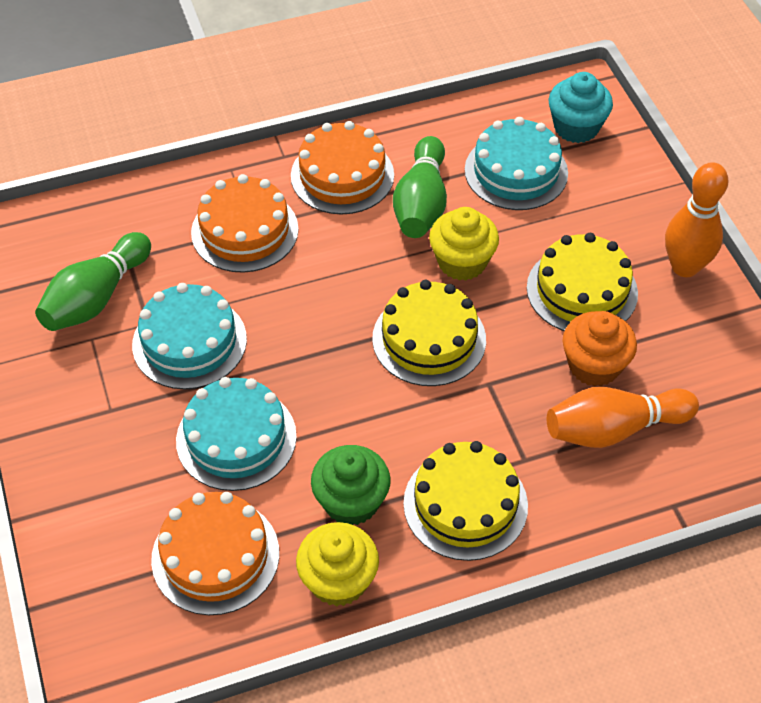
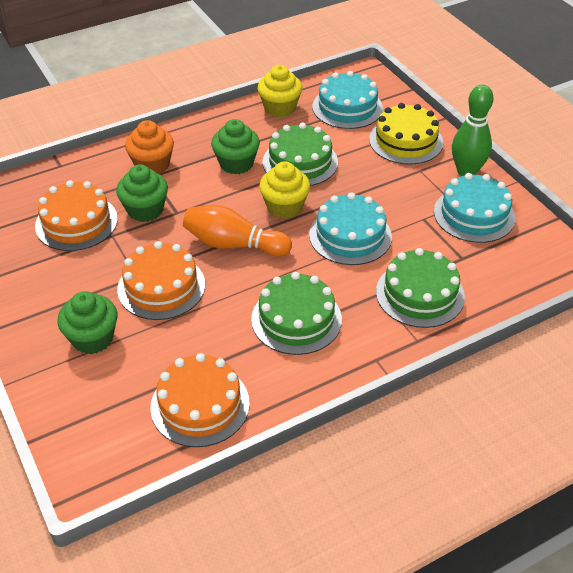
green bowling pin: [35,232,151,331] [393,136,447,238] = 2 -> [452,85,494,176] = 1
green cake: none = 0 -> [251,272,342,355] [263,123,338,186] [376,248,465,328] = 3
green cupcake: [311,445,390,525] = 1 -> [58,291,118,354] [116,165,168,222] [211,119,260,174] = 3
orange bowling pin: [547,387,699,448] [665,162,728,277] = 2 -> [183,205,292,257] = 1
turquoise cupcake: [548,72,613,143] = 1 -> none = 0
yellow cake: [372,280,486,386] [403,441,528,561] [527,233,638,331] = 3 -> [369,103,443,165] = 1

